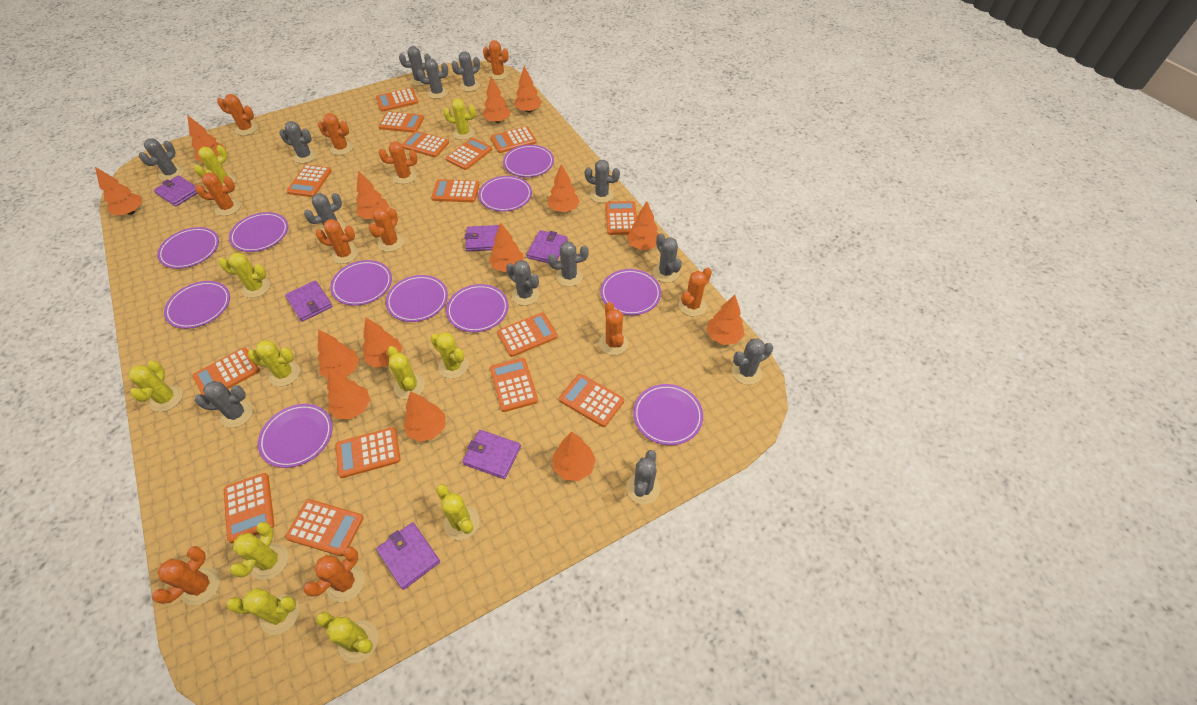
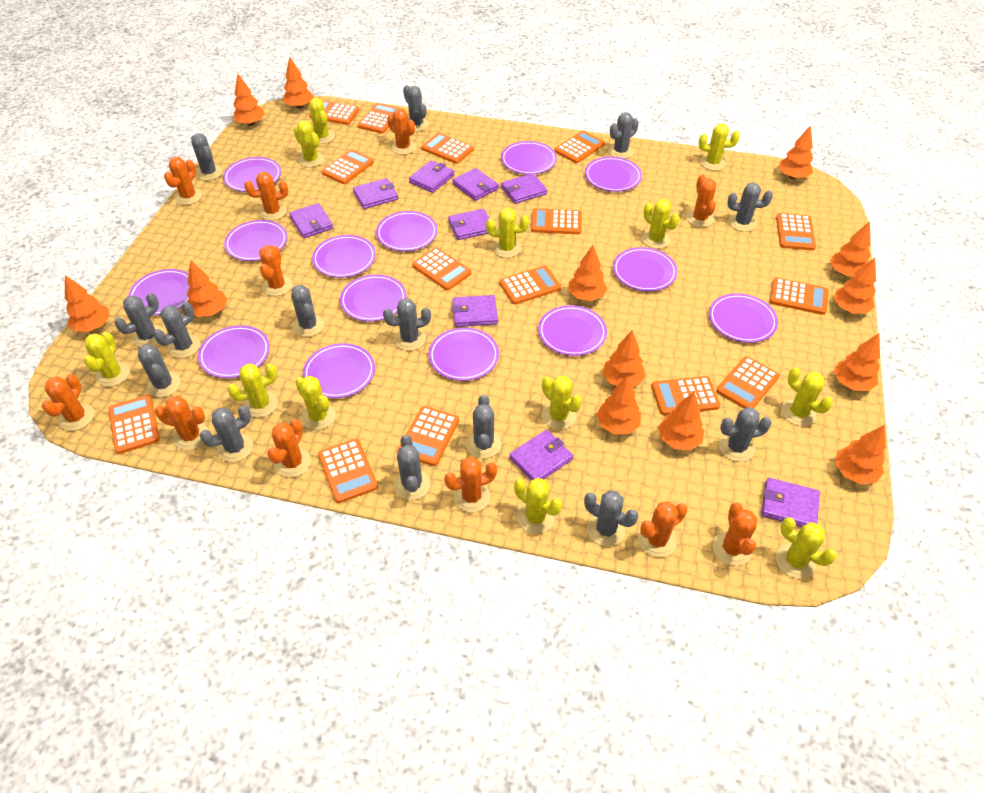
grey cactus: [139,139,184,181] [195,381,253,428] [280,121,317,163] [304,193,346,236] [399,46,431,86] [417,59,448,99] [452,51,480,92] [506,260,539,306] [548,241,589,287] [585,160,620,203] [626,450,660,504] [653,233,682,283] [732,338,773,385] = 13 -> [115,293,165,347] [138,344,181,398] [154,302,201,358] [191,133,223,181] [200,406,253,462] [291,285,324,337] [383,298,431,351] [394,435,430,500] [403,85,429,131] [466,395,501,458] [584,490,638,546] [608,112,639,159] [719,407,772,462] [727,183,773,232] = 14
orange tree: [95,167,142,215] [187,115,226,162] [318,330,359,379] [327,370,370,419] [356,171,389,219] [363,318,402,367] [403,391,446,442] [483,76,511,123] [489,222,524,272] [515,66,542,113] [548,164,580,212] [553,431,596,481] [627,201,659,250] [706,295,744,345] = 14 -> [65,275,110,332] [187,260,228,317] [233,74,265,126] [283,56,314,109] [569,245,607,301] [596,376,641,434] [602,330,646,387] [659,392,704,450] [778,125,813,179] [830,221,871,277] [833,258,876,313] [834,333,880,391] [835,425,886,484] = 13
purple plate: [157,227,219,269] [164,281,230,329] [229,212,288,252] [258,404,332,468] [330,260,392,306] [386,275,448,322] [446,284,508,332] [479,176,532,212] [503,145,554,177] [600,269,661,315] [633,384,703,445] = 11 -> [128,269,190,315] [198,325,270,378] [223,157,281,192] [224,220,287,261] [303,343,375,398] [312,235,376,278] [340,274,406,322] [376,211,437,251] [429,328,499,381] [501,141,557,174] [538,305,607,356] [585,157,642,192] [613,247,678,291] [709,293,778,343] = 14
purple wallet: [154,175,198,207] [285,280,333,322] [376,522,440,590] [462,430,521,479] [465,225,499,252] [527,230,568,263] = 6 -> [289,203,333,238] [353,178,398,209] [409,160,455,193] [448,209,490,240] [452,168,499,201] [452,295,498,327] [501,173,547,204] [509,430,573,480] [761,478,820,527] = 9
yellow cactus: [129,361,183,412] [194,145,236,186] [219,253,270,298] [226,588,300,635] [230,522,288,580] [248,340,300,387] [316,612,378,663] [387,346,425,399] [430,332,469,379] [436,484,479,540] [443,98,476,140] = 11 -> [84,332,130,387] [227,364,278,418] [294,120,324,167] [295,376,336,430] [309,98,335,144] [486,208,529,258] [514,478,562,534] [542,376,582,430] [642,199,679,249] [699,124,740,171] [776,517,837,579] [782,367,833,426] = 12

